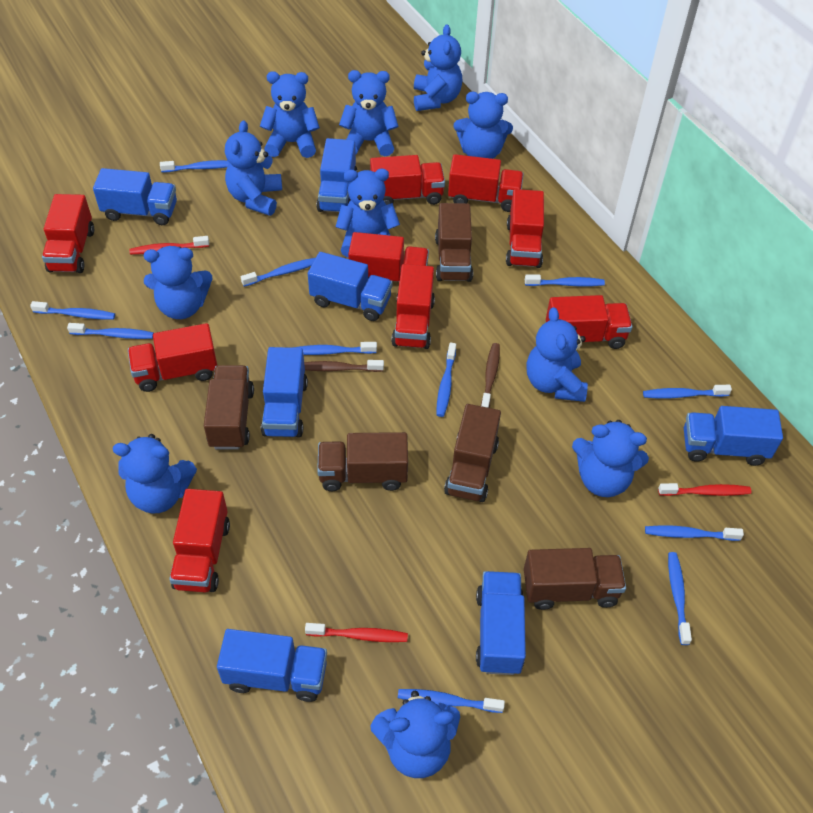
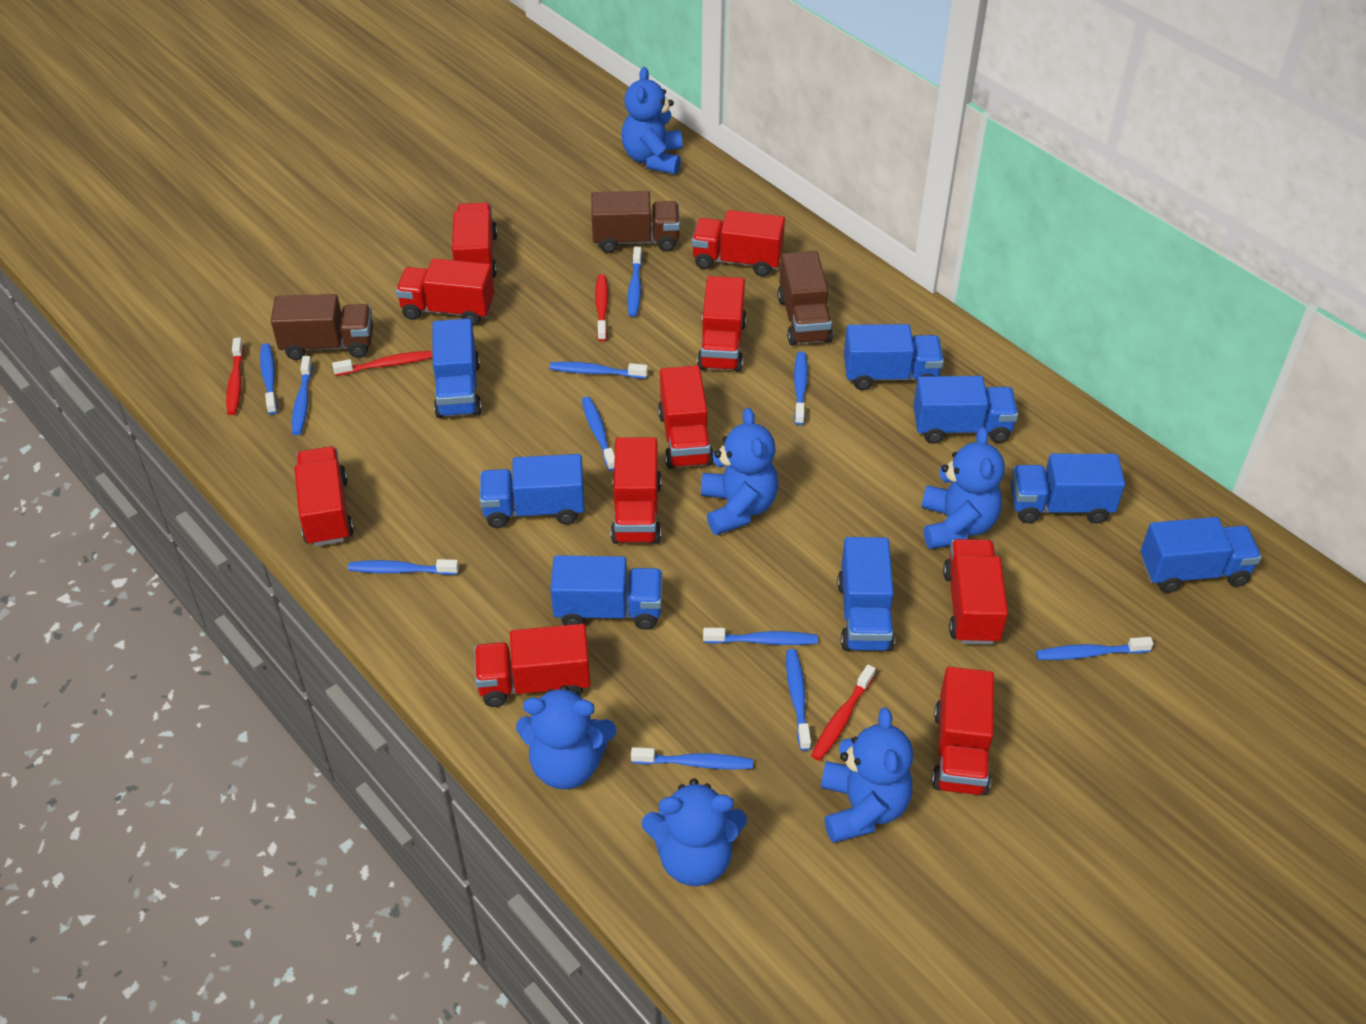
blue teddy bear: [113,434,197,514] [144,246,213,319] [225,120,282,216] [260,71,320,158] [336,169,400,257] [339,70,399,156] [370,691,460,778] [414,24,463,111] [454,92,513,159] [527,307,588,402] [572,420,649,497] = 11 -> [516,685,616,789] [622,67,683,174] [642,778,747,886] [701,408,778,535] [821,708,913,843] [921,427,1005,549] = 6
blue truck: [93,168,177,225] [217,629,327,702] [261,347,308,437] [308,252,392,321] [317,138,358,212] [476,571,526,675] [684,406,783,466] = 7 -> [432,318,482,418] [480,454,585,528] [550,555,663,630] [837,537,895,651] [844,324,944,390] [913,376,1018,444] [1010,454,1125,523] [1141,517,1262,593] = 8
brown toothbrush: [304,360,384,372] [481,343,500,408] = 2 -> none = 0
brown truck: [204,365,254,450] [317,432,408,491] [435,203,473,282] [444,404,501,502] [524,548,626,610] = 5 -> [271,294,373,360] [591,191,680,253] [777,251,833,346] = 3
red toothbrush: [129,236,209,255] [305,623,408,642] [658,483,751,496] = 3 -> [226,338,244,415] [332,351,433,376] [595,274,608,342] [811,664,876,761] = 4
red truck: [42,194,94,273] [128,323,217,392] [169,489,230,593] [348,232,429,282] [370,155,445,205] [392,264,435,349] [448,154,524,212] [506,189,544,268] [546,295,632,349] = 9 -> [295,446,354,546] [396,259,494,326] [452,203,497,278] [474,624,591,707] [611,437,661,544] [658,365,713,469] [692,210,785,276] [697,276,747,372] [932,667,994,796] [943,539,1008,645] = 10

